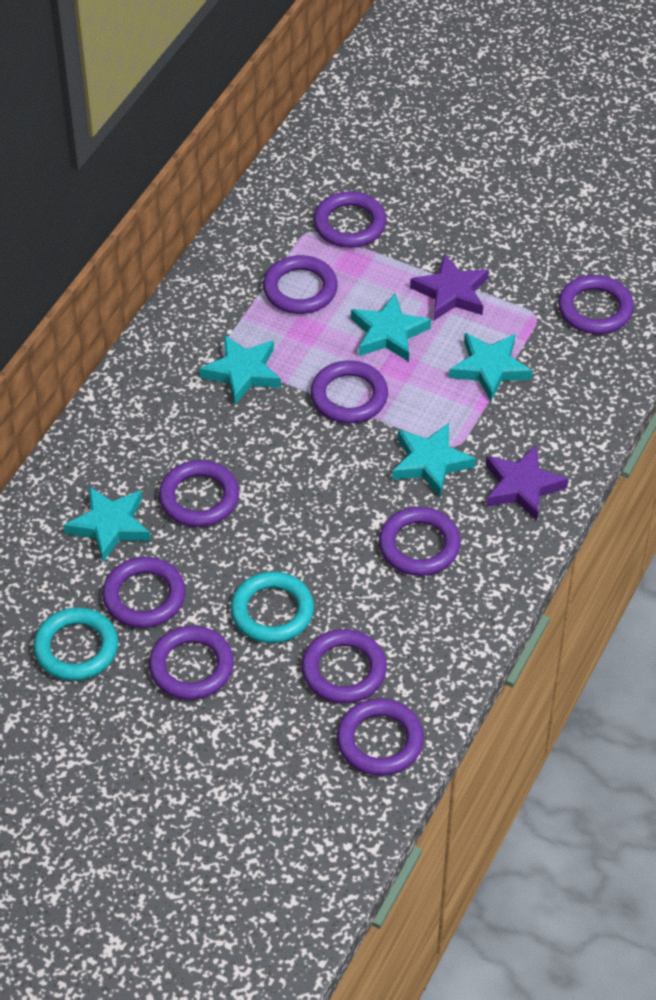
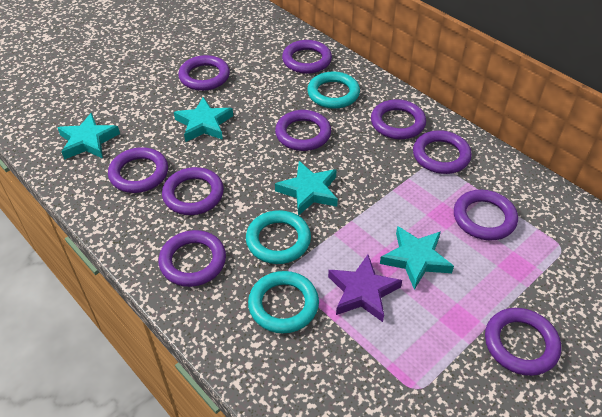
purple star: [410,253,489,320] [486,445,568,521] = 2 -> [328,255,402,322] = 1
turquoise ring: [33,607,118,681] [230,571,314,643] = 2 -> [246,210,311,264] [248,271,319,333] [307,71,360,109] = 3
turquoise star: [64,486,151,562] [199,335,281,405] [351,294,431,362] [392,423,476,497] [449,333,532,401] = 5 -> [57,113,120,160] [174,97,233,142] [275,161,338,216] [380,226,454,290] = 4

